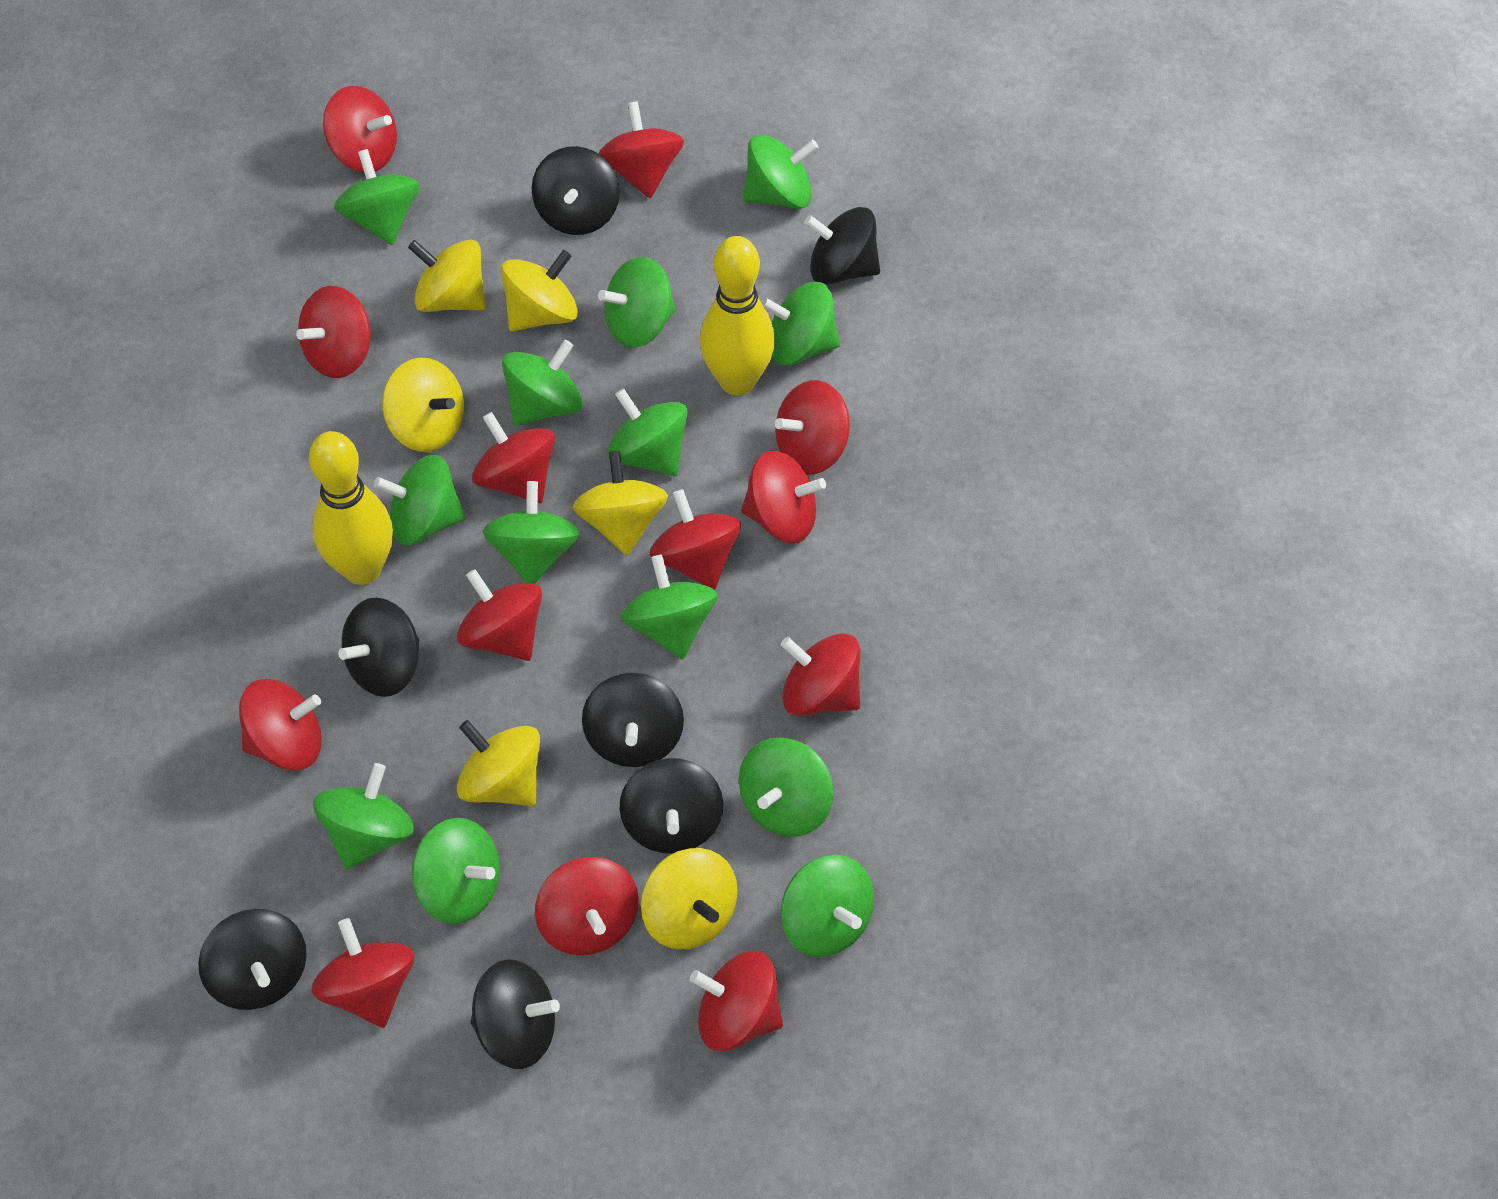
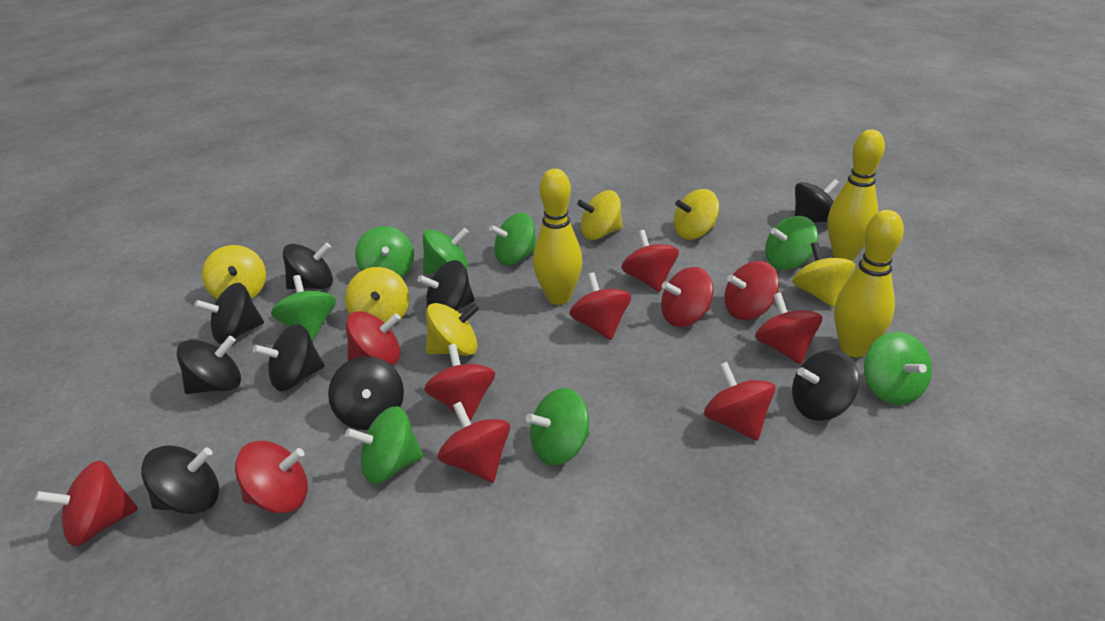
black spinning top: [198,909,307,1010] [338,598,420,697] [470,959,560,1069] [532,146,620,235] [582,673,684,767] [620,758,723,853] [804,207,880,285] = 7 -> [141,445,219,514] [177,336,241,394] [194,283,264,344] [253,324,325,391] [283,243,333,289] [328,356,404,430] [418,260,475,311] [792,350,860,420] [795,179,839,223] = 9
green spinning top: [313,763,414,869] [334,149,419,245] [374,455,466,545] [412,818,500,924] [483,481,580,584] [502,340,583,426] [598,257,676,348] [607,388,688,476] [621,554,717,660] [739,738,833,837] [743,134,818,209] [761,282,840,366] [781,855,874,957] = 13 -> [271,275,336,341] [345,406,423,484] [355,226,414,278] [423,228,469,274] [489,213,536,265] [526,388,590,465] [765,216,818,270] [864,332,932,405] = 8
red spinning top: [239,679,322,771] [296,286,371,378] [311,918,414,1028] [323,86,397,173] [457,569,542,661] [472,412,555,503] [535,857,639,955] [599,101,684,198] [650,489,741,590] [690,951,783,1051] [741,451,826,543] [775,380,850,475] [781,633,860,716] = 13 -> [35,460,138,547] [235,441,308,513] [346,311,401,365] [424,344,495,421] [437,402,510,483] [569,272,631,340] [621,230,679,292] [661,267,714,327] [704,362,776,441] [724,261,779,320] [755,293,822,364] = 11
yellow bowling pin: [309,431,393,585] [700,236,775,395] = 2 -> [533,169,582,305] [827,130,885,261] [834,210,904,357] = 3

